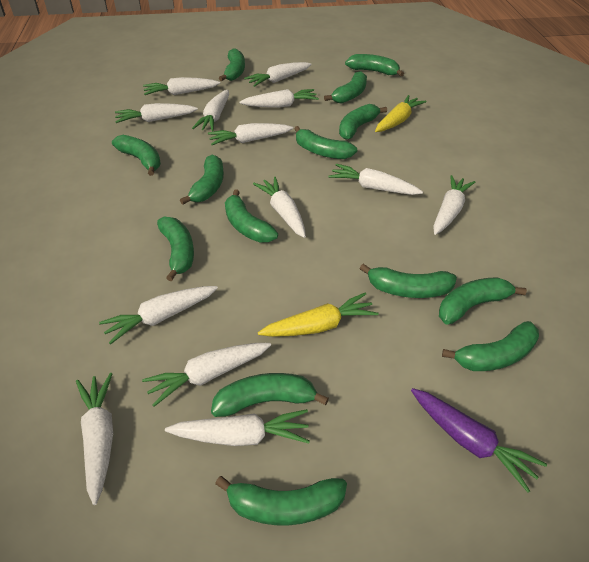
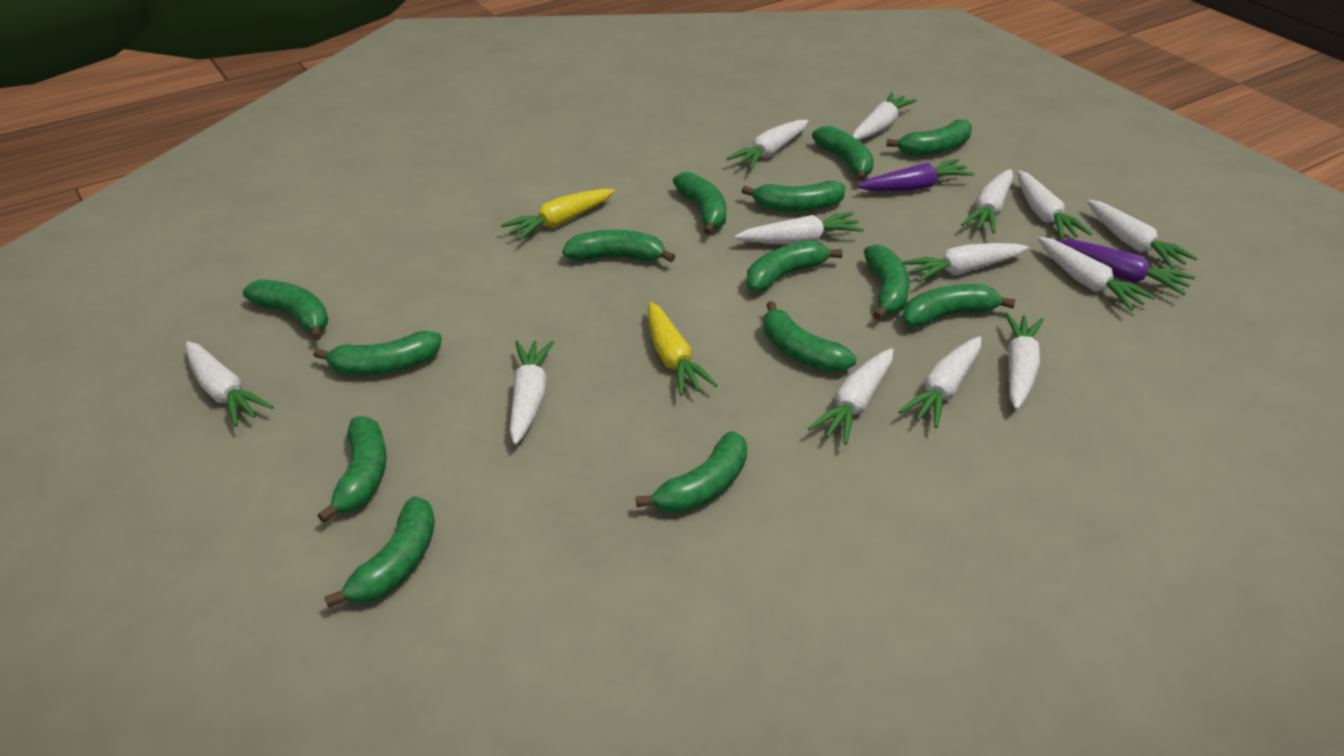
purple carrot: [411,388,547,492] = 1 -> [858,159,974,191] [1057,239,1195,295] = 2

